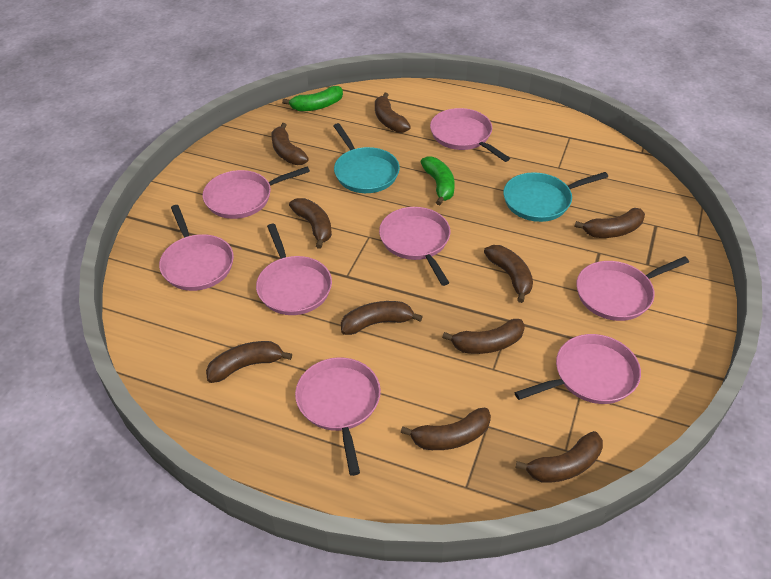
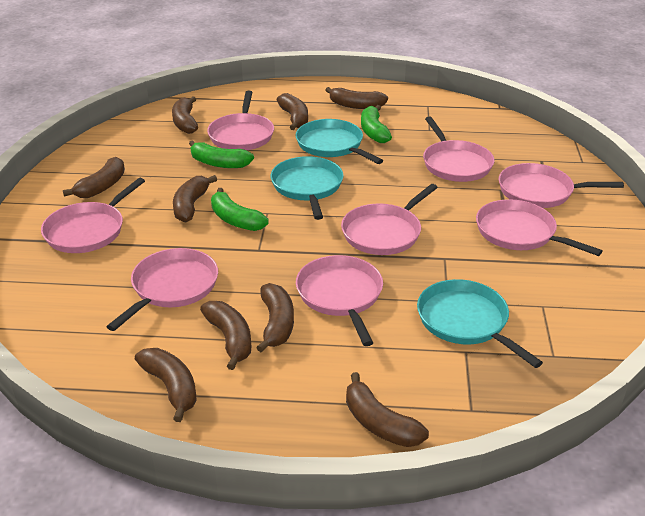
brown banana: [206,341,292,383] [271,123,309,165] [289,198,332,249] [341,301,423,335] [375,93,411,133] [401,408,491,450] [442,319,525,354] [484,245,533,303] [516,431,603,483] [575,208,645,238] = 10 -> [63,157,125,198] [135,348,197,422] [172,97,198,134] [173,175,217,223] [200,301,251,370] [256,283,294,353] [277,93,308,130] [325,87,388,109] [346,372,429,447] = 9
green banana: [282,86,343,111] [420,156,455,205] = 2 -> [189,140,254,168] [211,188,269,231] [361,105,392,143] = 3
turquoise pan: [334,123,400,193] [503,172,608,222] = 2 -> [271,156,344,220] [296,119,383,164] [417,279,543,368] = 3

